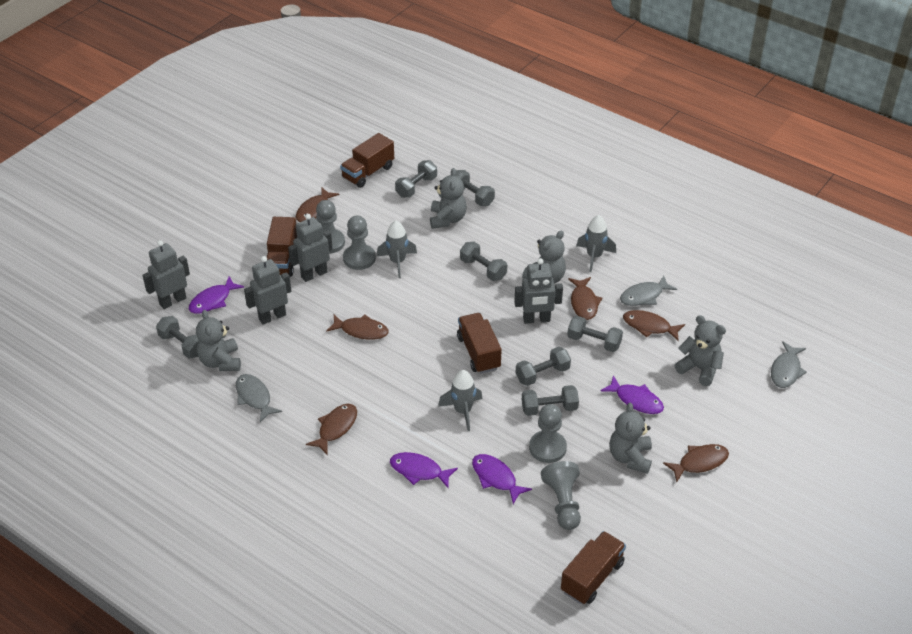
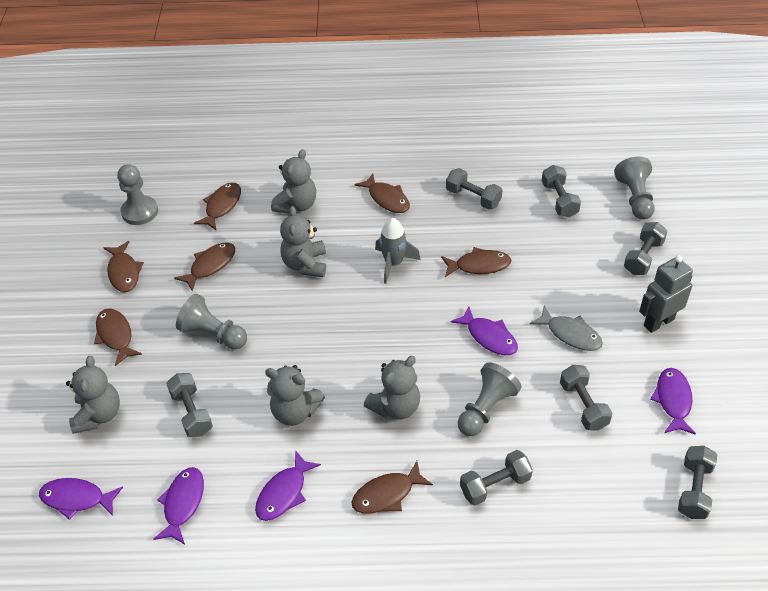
brown fish: [296,188,339,222] [306,404,357,454] [326,315,388,340] [568,277,602,320] [623,310,685,341] [663,444,729,482] = 6 -> [94,308,142,366] [104,241,144,292] [174,242,235,292] [194,183,241,230] [351,461,433,513] [354,173,410,213] [441,247,512,277] = 7
brown truck: [267,217,298,277] [340,133,394,188] [457,313,502,374] [561,531,626,604] = 4 -> none = 0
grey fish: [236,374,282,422] [620,276,677,306] [771,341,807,388] = 3 -> [530,306,603,351] = 1
grey robot: [142,240,190,309] [244,256,291,325] [288,214,333,282] [514,258,563,324] = 4 -> [639,255,693,333] = 1
grey rocket: [377,221,417,278] [438,370,482,431] [576,215,616,272] = 3 -> [375,218,421,284] = 1
purple fish: [189,276,244,314] [390,452,458,489] [472,454,532,504] [600,375,664,414] = 4 -> [39,478,123,520] [154,467,204,544] [255,450,321,521] [450,306,518,355] [651,368,696,435] = 5

